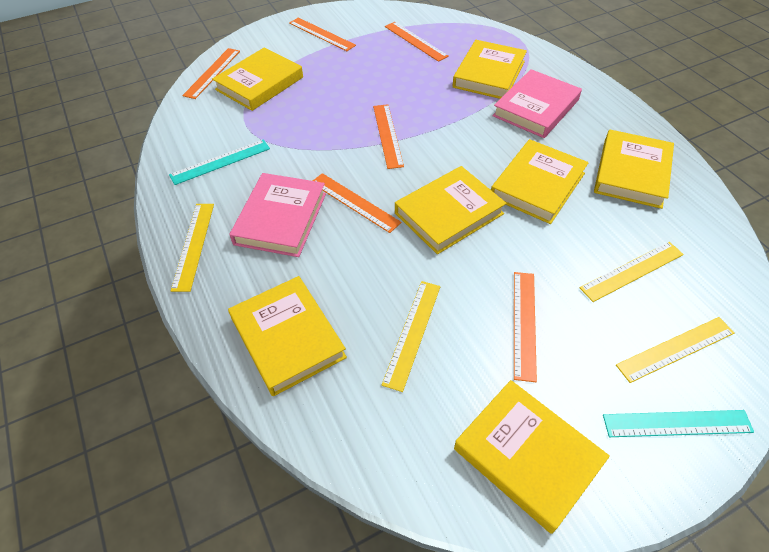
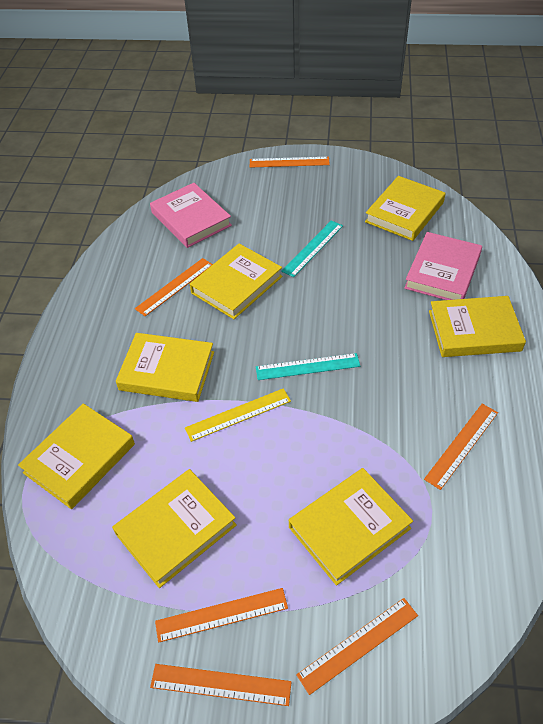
yellow ruler: [171,204,214,292] [382,281,440,392] [580,242,684,302] [616,317,734,383] = 4 -> [185,388,291,442] = 1

